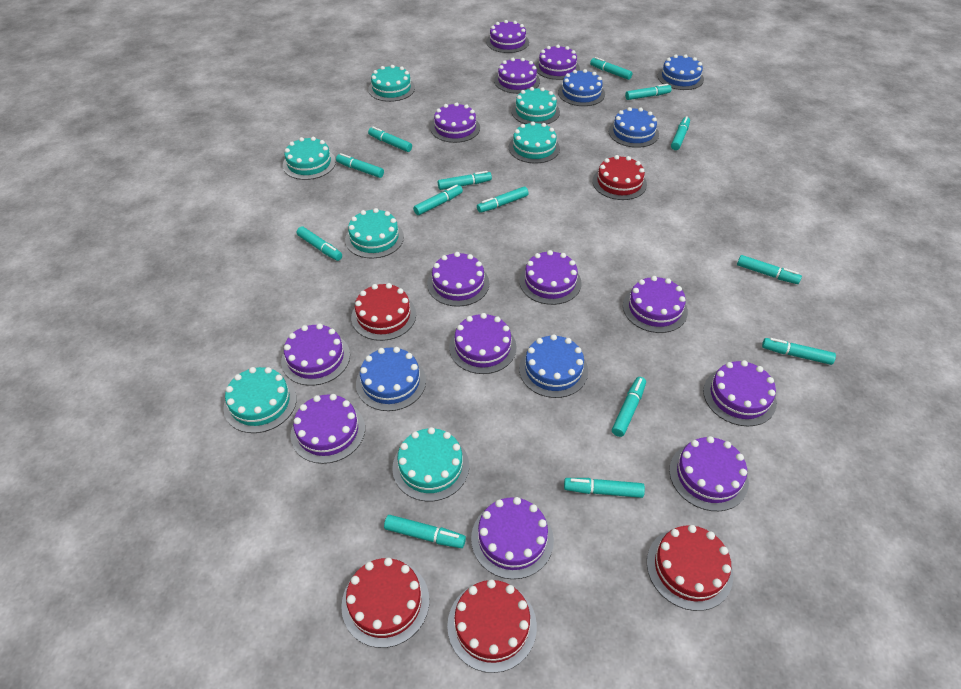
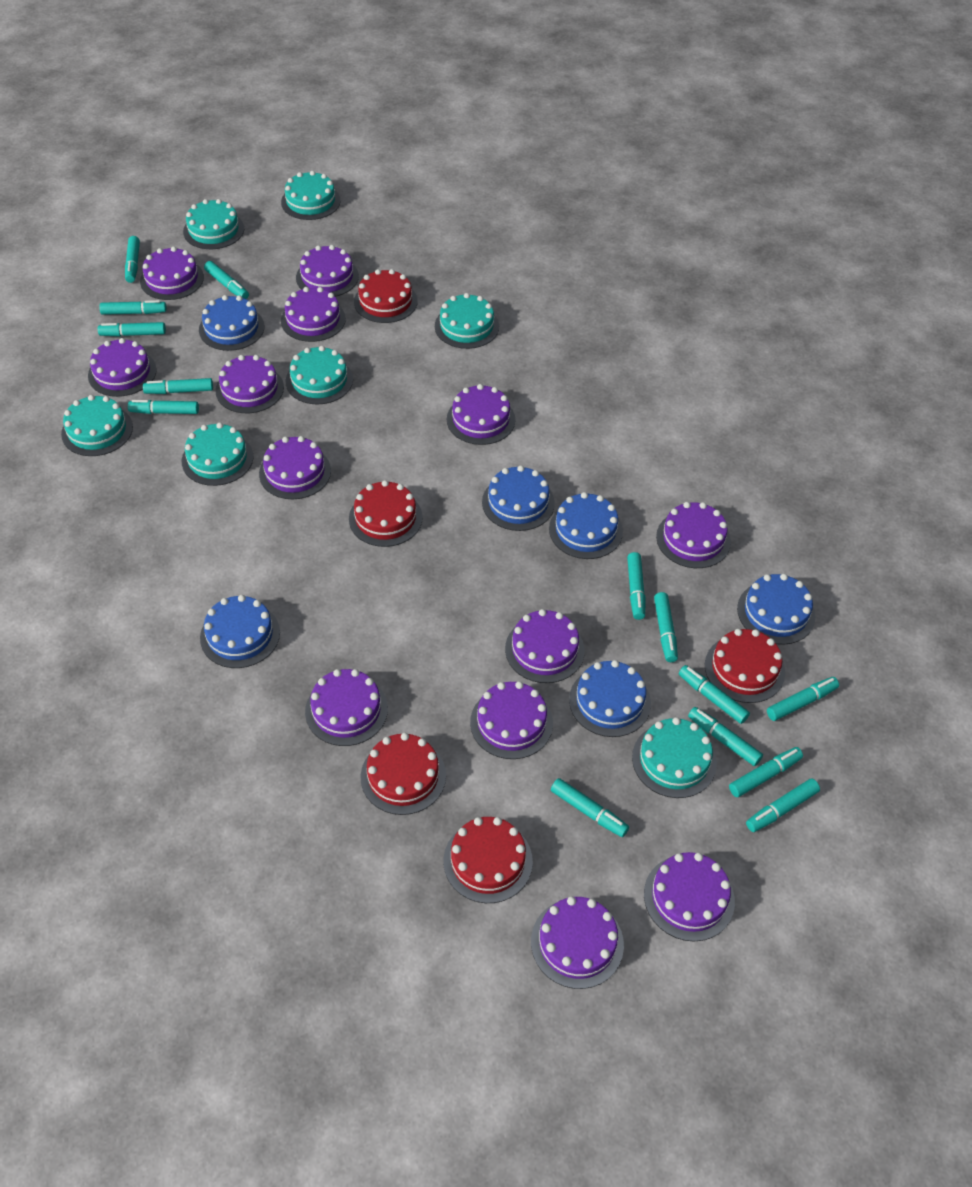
blue cake: [356,347,426,411] [519,334,588,398] [558,69,605,106] [608,107,659,148] [657,54,704,90] = 5 -> [199,295,265,351] [200,595,280,668] [482,465,555,531] [549,492,623,559] [569,660,651,737] [737,574,816,645] = 6

